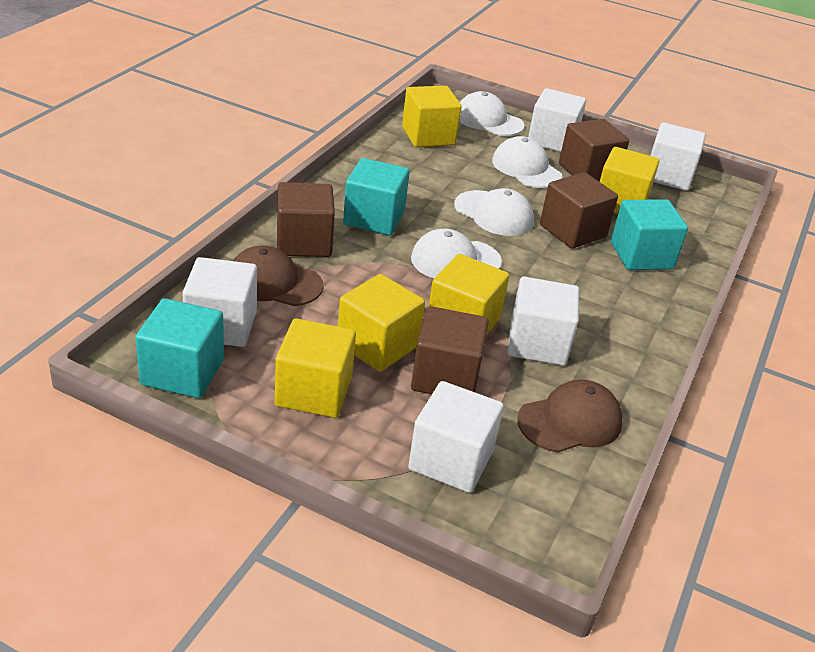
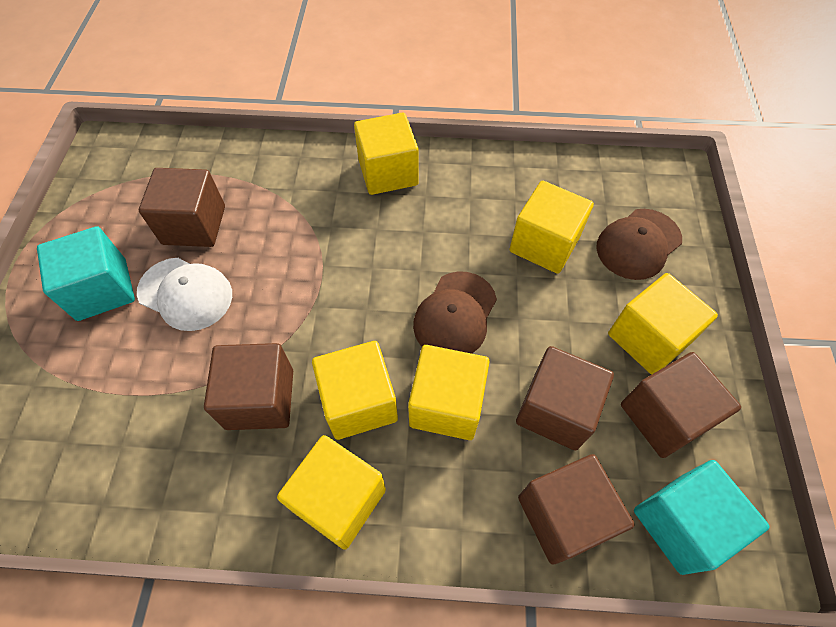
brown cube: [277,182,335,257] [411,306,489,394] [540,172,618,249] [559,119,629,182] = 4 -> [139,168,225,247] [204,343,293,430] [516,346,614,450] [518,454,634,565] [621,352,741,458] = 5
turquoise cube: [136,298,224,398] [343,158,409,235] [611,199,688,270] = 3 -> [37,226,135,321] [634,460,769,575] = 2
white cap: [411,229,502,278] [454,188,534,236] [459,91,525,136] [492,136,562,188] = 4 -> [137,258,232,331] = 1
white cube: [182,257,257,347] [408,381,504,493] [507,277,579,366] [528,88,586,152] [650,123,706,191] = 5 -> none = 0
yellow cube: [275,318,356,418] [338,274,425,372] [402,86,462,147] [429,254,509,335] [600,147,660,214] = 5 -> [277,435,386,550] [312,341,398,440] [354,113,419,195] [408,345,489,440] [509,181,594,274] [608,273,718,375] = 6

